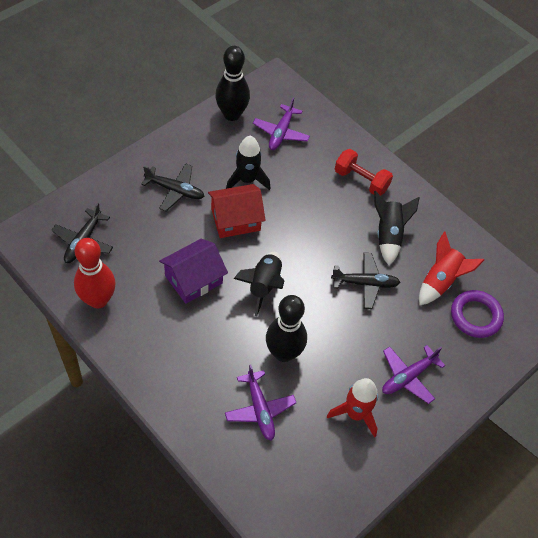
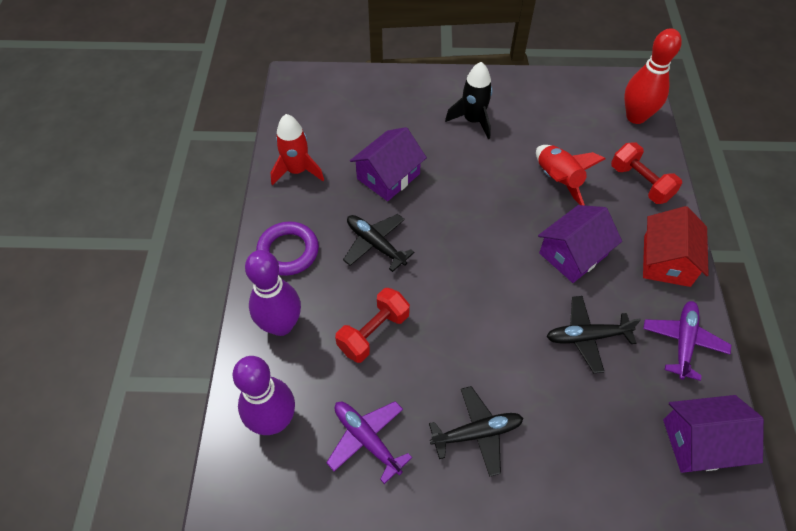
black bowling pin: [215,46,250,121] [266,295,307,362] = 2 -> none = 0
black rocket: [226,136,271,190] [234,252,284,316] [374,191,420,265] = 3 -> [445,62,493,139] = 1
purple bowling pin: none = 0 -> [233,356,295,435] [245,250,301,336] = 2
purple house: [159,239,228,304] = 1 -> [350,127,427,201] [538,205,622,283] [663,395,764,473] = 3
purple plane: [225,365,296,441] [253,97,310,150] [382,345,445,404] = 3 -> [326,401,412,484] [643,301,731,381] = 2
red dumbbell: [335,149,393,196] = 1 -> [335,288,410,363] [611,142,682,204] = 2

